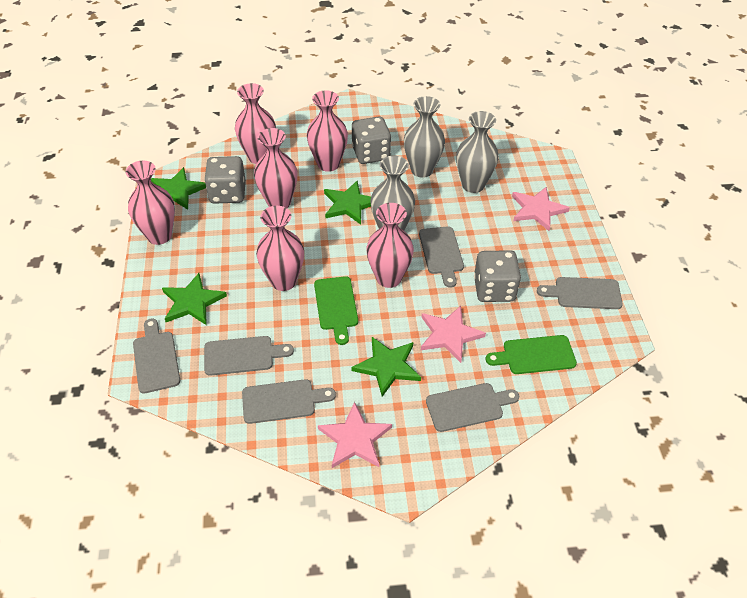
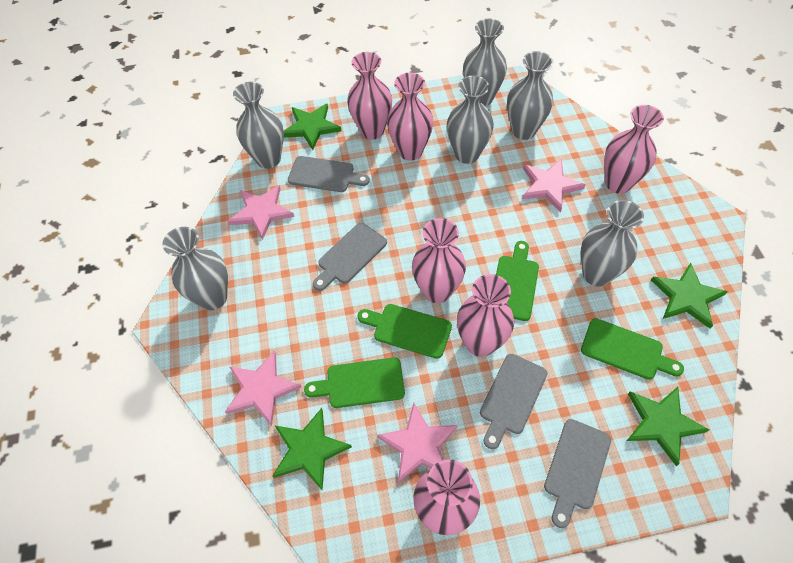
green cutting board: [314,276,358,345] [486,335,577,374] = 2 -> [304,357,405,408] [357,304,452,359] [496,241,539,321] [581,318,684,380] = 4
grey cutting board: [133,318,180,394] [204,336,294,376] [242,379,336,424] [419,226,464,288] [426,383,519,432] [537,277,623,309] = 6 -> [288,156,370,192] [313,223,387,291] [480,354,548,449] [544,419,611,528] = 4
grey dice: [204,156,246,204] [352,117,391,164] [474,250,521,302] = 3 -> none = 0
grey vase: [370,156,415,231] [404,96,445,178] [456,111,499,193] = 3 -> [162,227,228,310] [233,82,284,169] [447,75,494,164] [463,19,507,106] [507,51,553,140] [581,200,644,287] = 6
pink star: [318,402,392,468] [421,306,486,363] [512,187,570,231] = 3 -> [225,351,302,426] [228,185,294,240] [377,403,458,483] [522,159,585,212] = 4

